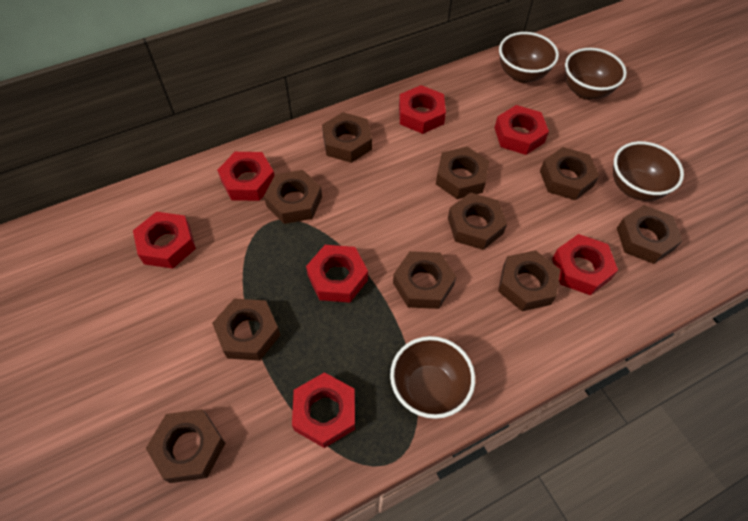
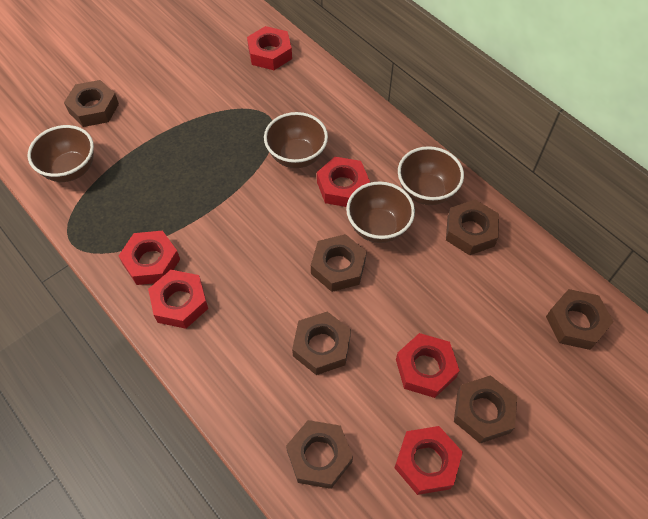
brown nut: [146,409,225,483] [212,298,280,361] [264,170,322,224] [322,112,372,163] [393,251,456,309] [436,147,489,199] [448,193,507,250] [498,250,560,311] [540,147,599,200] [617,205,683,264] = 10 -> [64,80,119,127] [286,420,353,489] [292,312,351,375] [311,234,367,292] [446,199,499,255] [454,375,517,443] [546,289,613,350] = 7
red nut: [133,212,196,269] [217,152,274,201] [292,372,355,448] [306,245,368,303] [399,85,446,134] [494,105,549,155] [552,234,618,295] = 7 -> [119,231,180,285] [148,270,208,329] [247,26,292,70] [317,157,370,207] [395,426,463,495] [396,333,460,398] = 6

